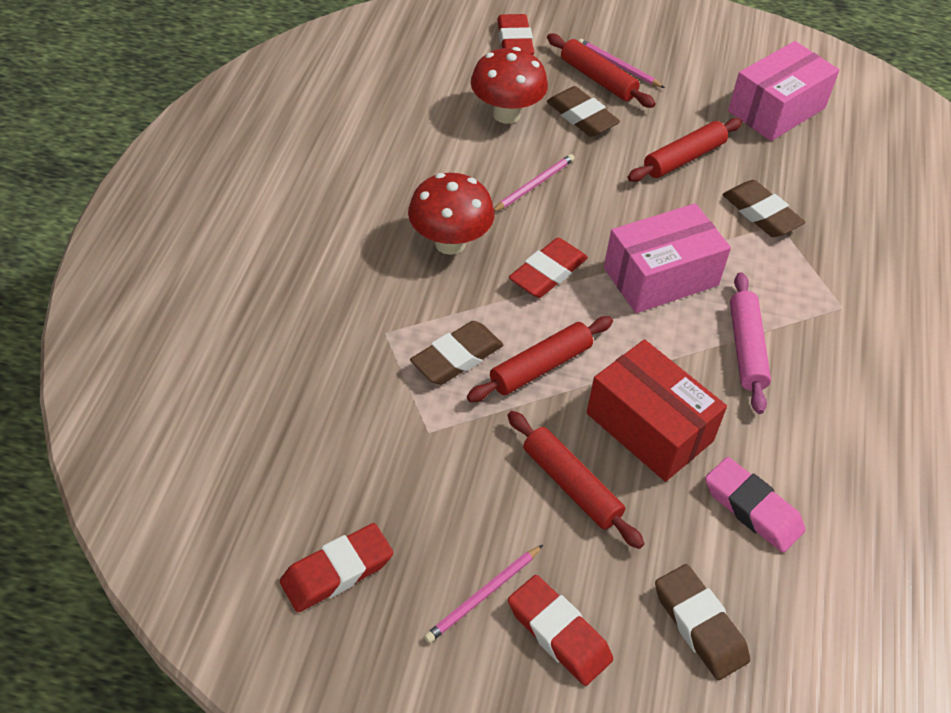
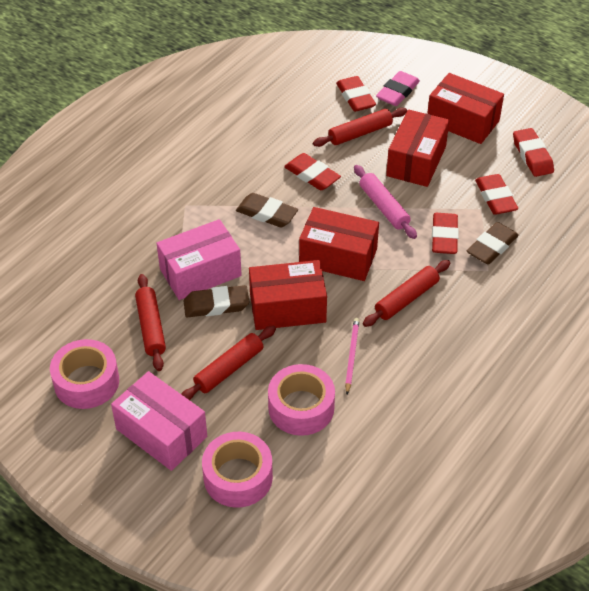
brown eraser: [410,321,503,385] [547,86,620,137] [655,564,750,680] [723,180,805,237] = 4 -> [184,285,249,317] [236,193,298,227] [467,222,519,264] = 3
pink pencil: [424,545,543,643] [494,154,575,212] [578,39,665,88] = 3 -> [345,318,360,394] = 1
pink tape: none = 0 -> [50,339,119,409] [202,432,273,508] [268,364,335,436] = 3
red box: [587,339,727,482] = 1 -> [249,260,327,330] [299,207,379,281] [386,109,449,187] [427,73,504,144] = 4
red eraser: [280,523,393,612] [497,14,534,55] [508,575,613,686] [509,238,588,298] = 4 -> [284,153,341,190] [336,76,376,112] [432,213,459,254] [475,174,518,215] [513,128,554,177] = 5
red mushroom: [408,173,494,255] [471,47,548,124] = 2 -> none = 0

